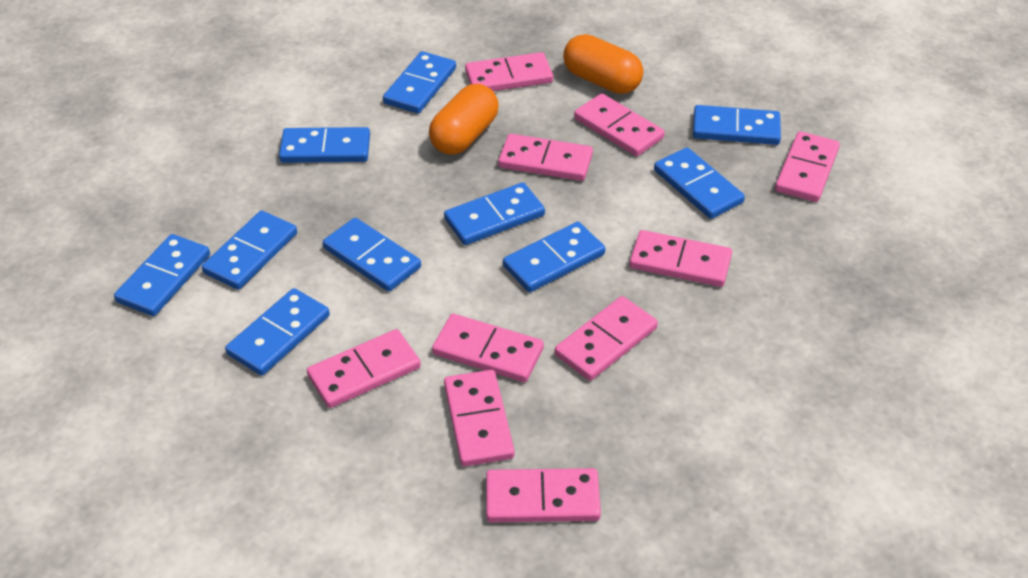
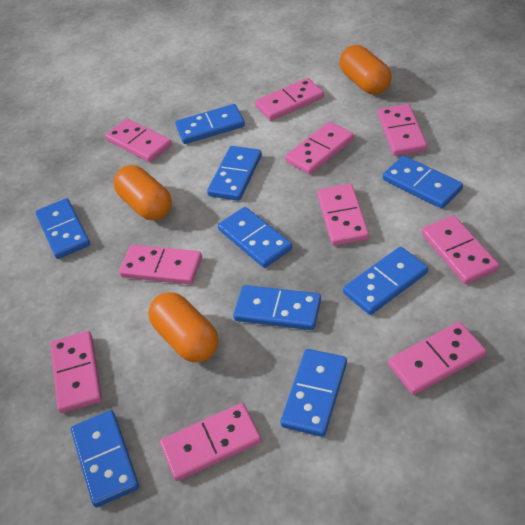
blue domino: [114,234,210,316] [202,210,297,290] [225,288,330,376] [279,127,370,163] [323,218,421,292] [383,51,456,114] [444,182,545,245] [503,222,605,292] [654,147,745,219] [693,105,781,145] = 10 -> [36,198,90,259] [71,410,139,507] [175,104,245,144] [207,146,262,201] [218,207,292,268] [233,285,321,330] [280,349,347,437] [343,247,428,315] [383,156,463,209] = 9
orange capsule: [429,84,499,155] [563,34,643,94] = 2 -> [114,165,172,221] [148,292,218,363] [339,45,392,95] = 3

